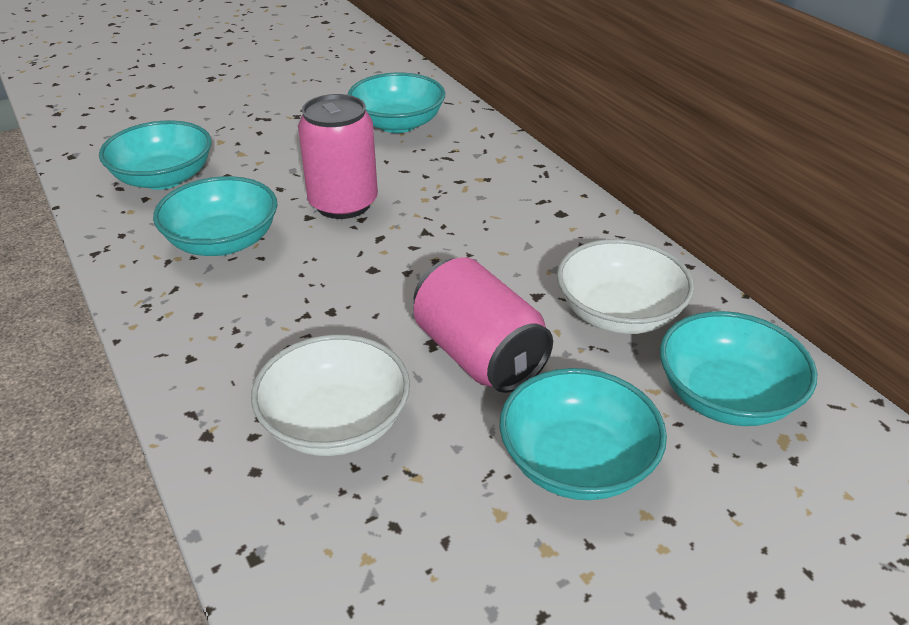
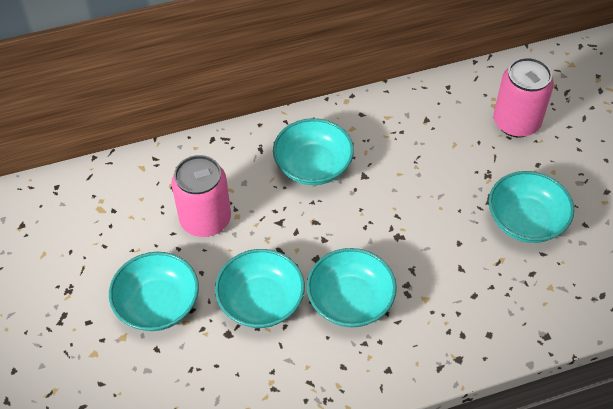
white bowl: [251,334,410,456] [557,239,694,334] = 2 -> none = 0

